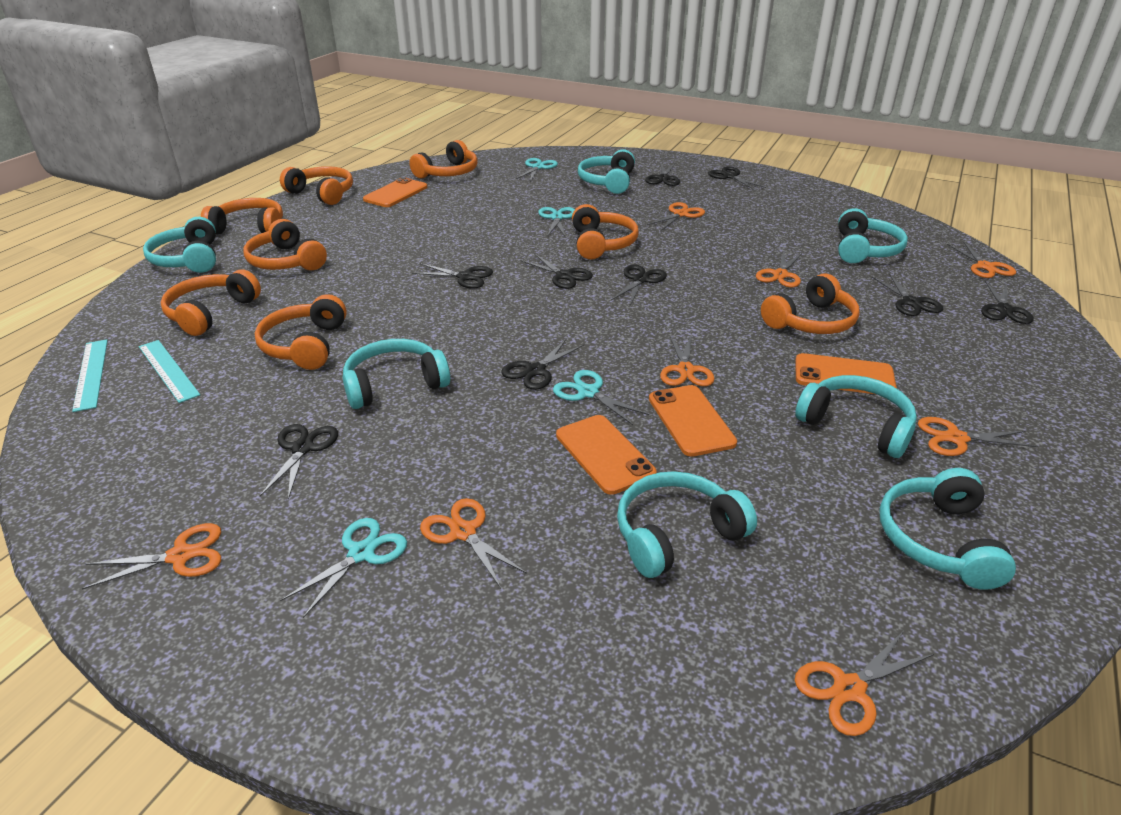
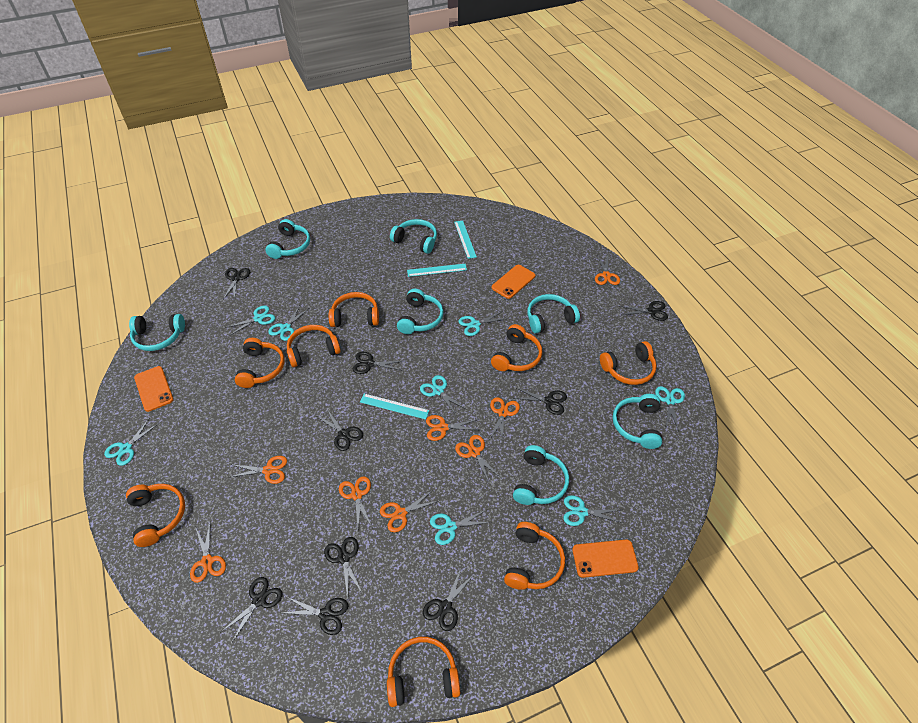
orange phone: [363,177,427,207] [556,415,657,495] [649,385,737,457] [795,353,897,394] = 4 -> [134,366,174,412] [492,265,535,299] [572,539,639,578] = 3
turquoise ruler: [72,340,108,412] [139,340,200,403] = 2 -> [360,394,429,420] [407,264,467,277] [454,220,477,259] = 3
turquoise scissors: [280,518,407,618] [516,158,558,181] [538,207,575,236] [553,370,649,425] = 4 -> [104,418,159,466] [225,306,275,335] [268,305,309,341] [420,375,466,416] [430,510,491,545] [458,311,505,336] [563,495,623,526] [655,386,685,431] = 8

